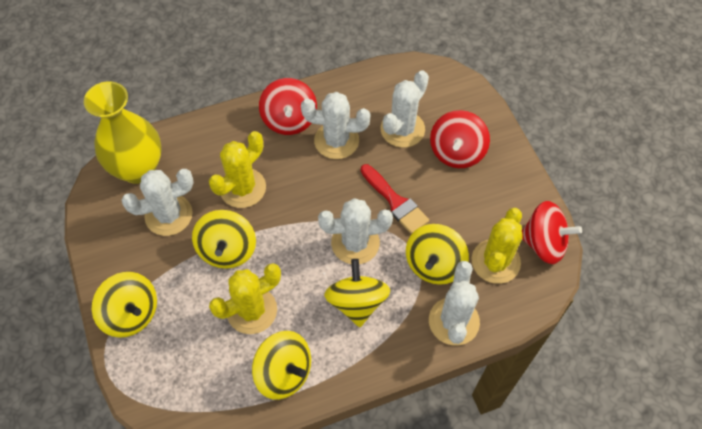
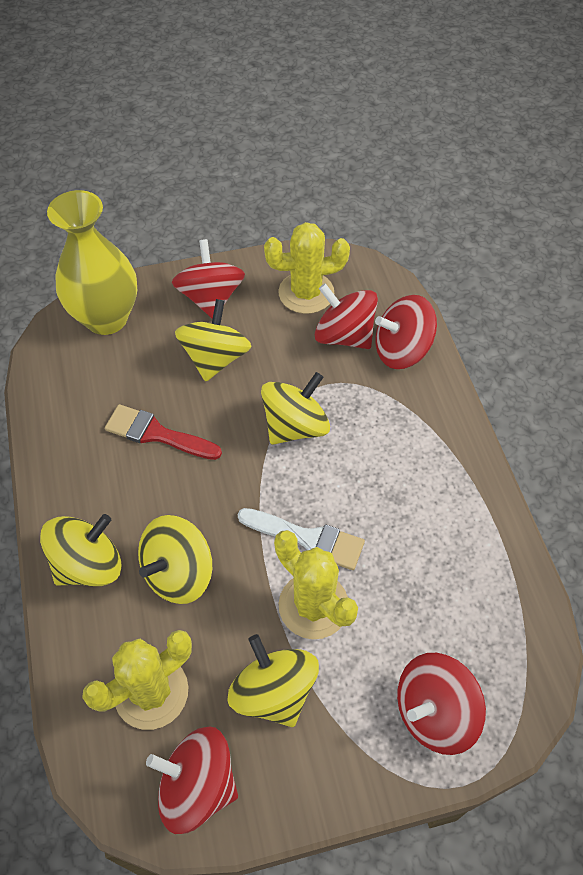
red spinning top: [259,78,317,135] [430,110,490,168] [522,201,582,264] = 3 -> [146,726,238,834] [172,239,245,319] [315,283,378,349] [375,295,437,369] [397,653,486,755] = 5
white brush: none = 0 -> [238,508,365,570] = 1
white cactus: [121,169,194,236] [301,92,371,159] [318,198,393,264] [380,70,429,148] [429,261,480,345] = 5 -> none = 0

